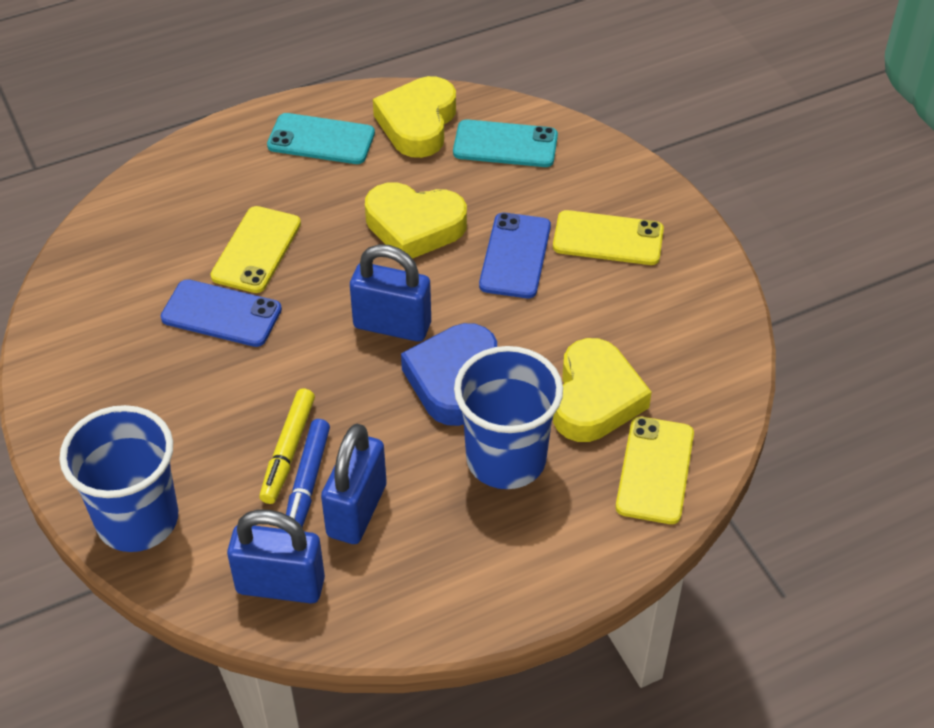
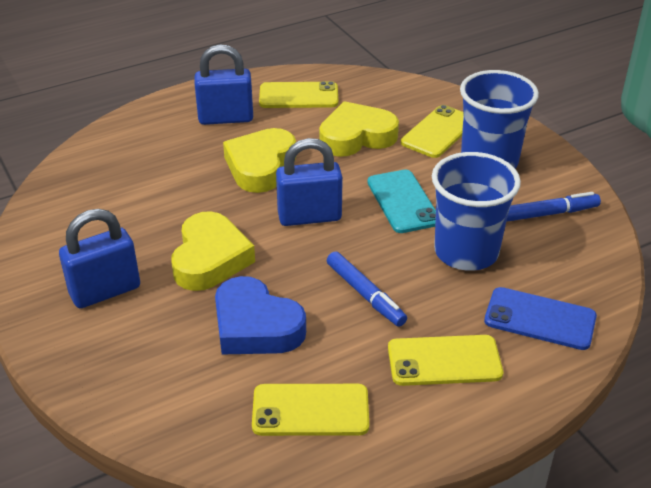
blue marker: [286,419,330,527] = 1 -> [327,251,407,327] [506,192,601,222] = 2
blue phone: [161,279,282,347] [479,213,551,298] = 2 -> [484,287,597,350] = 1
turquoise phone: [267,113,375,164] [453,119,558,167] = 2 -> [367,170,436,233] = 1
yellow marker: [259,388,315,504] = 1 -> none = 0
yellow phone: [210,206,301,293] [553,210,664,265] [616,417,694,524] = 3 -> [252,384,369,436] [259,81,338,108] [388,335,503,386] [401,105,464,158] = 4

